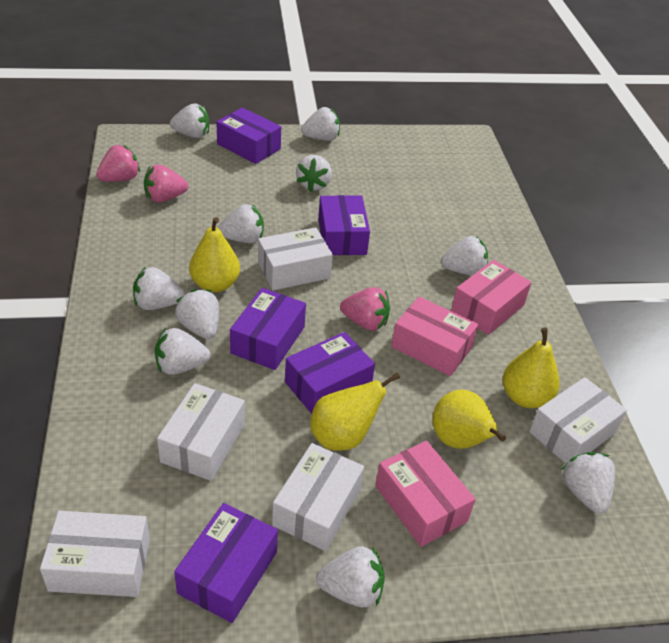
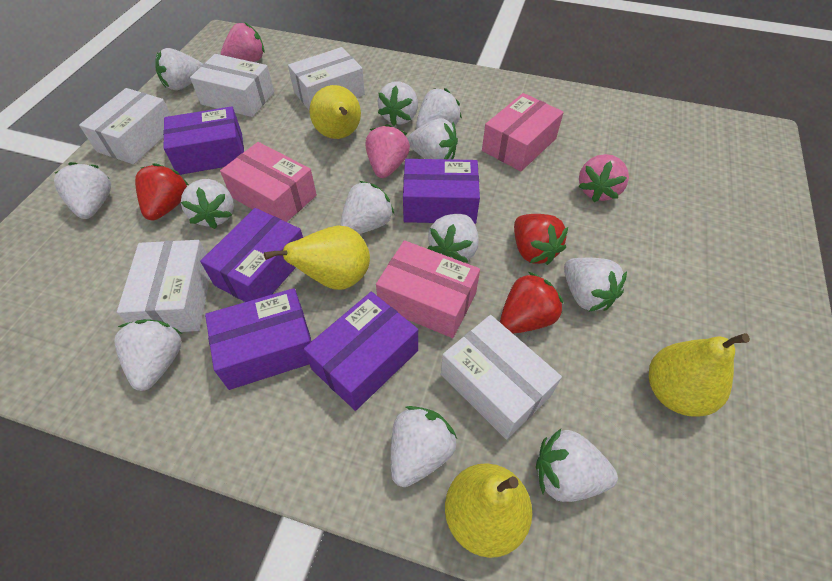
red strawberry: none = 0 -> [135,163,189,221] [500,272,564,333] [514,214,568,265] = 3
white strawberry: [133,267,185,310] [155,328,210,375] [170,103,209,138] [175,289,219,339] [218,204,264,243] [296,155,332,192] [301,107,340,141] [316,546,385,607] [441,236,488,275] [561,452,615,514] = 10 -> [54,162,111,219] [114,319,182,391] [155,48,203,90] [181,179,234,229] [340,181,394,234] [378,82,418,126] [391,406,457,487] [408,118,458,159] [416,88,462,129] [427,214,479,263] [536,429,618,502] [564,258,627,312] = 12

